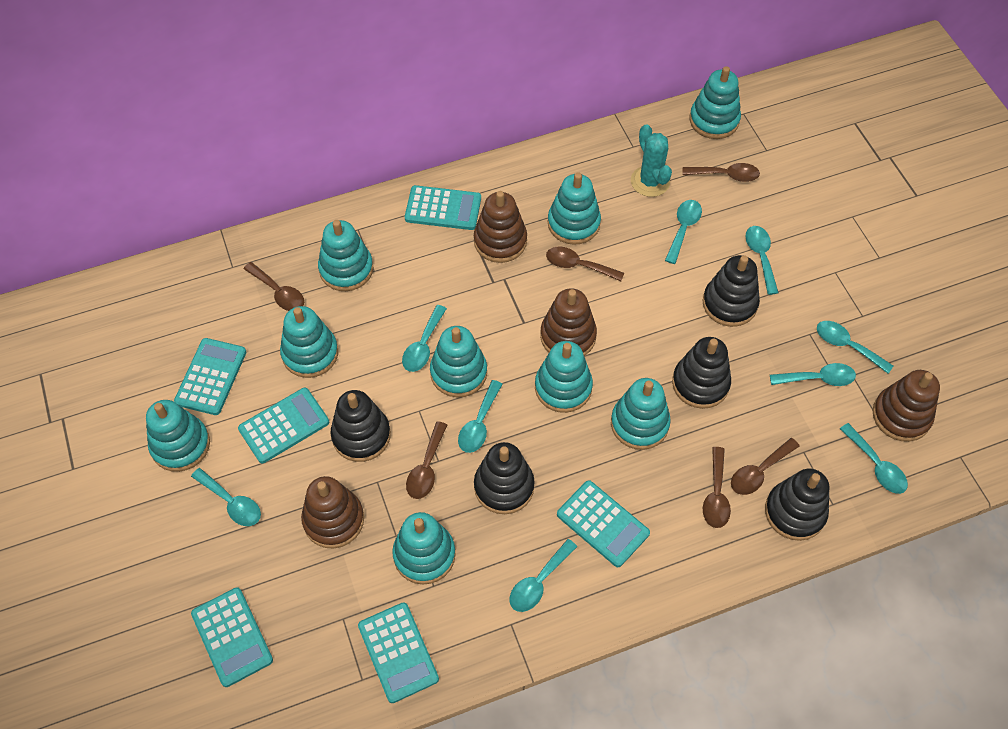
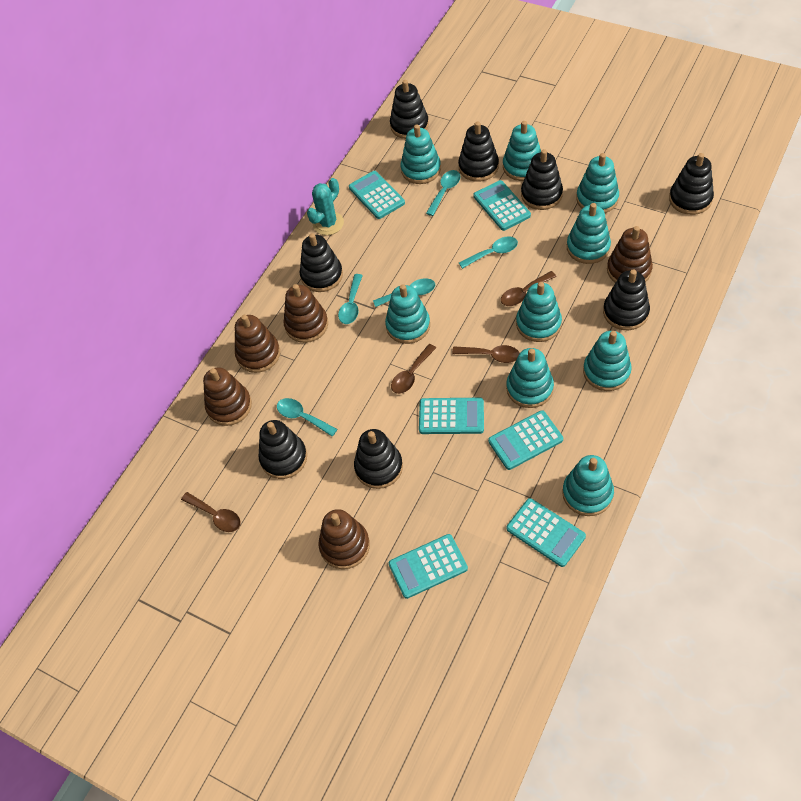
black stacking toy: [330,390,391,462] [474,442,535,514] [672,337,731,409] [702,255,760,327] [765,469,829,541] = 5 -> [259,420,307,479] [300,233,343,292] [354,429,403,489] [390,80,429,139] [458,121,499,182] [521,149,563,210] [603,269,650,330] [669,153,714,215] = 8
brown spoon: [243,262,304,311] [406,421,447,499] [546,247,624,281] [683,163,760,182] [703,447,731,528] [731,438,799,495] = 6 -> [181,492,241,532] [391,344,436,394] [452,345,520,363] [501,271,557,306] = 4
brown stacking toy: [301,476,364,548] [474,191,527,263] [540,289,597,356] [873,370,940,442] = 4 -> [203,367,252,426] [235,315,280,373] [283,284,328,343] [318,509,370,569] [607,226,653,283] = 5
turquoise spoon: [191,468,261,526] [402,305,447,372] [458,380,503,453] [509,539,577,612] [665,200,702,264] [745,226,779,295] [770,363,856,386] [817,321,893,374] [840,423,908,494] = 9 -> [277,398,338,437] [338,274,363,324] [373,278,435,307] [426,170,461,216] [459,236,518,269] = 5

